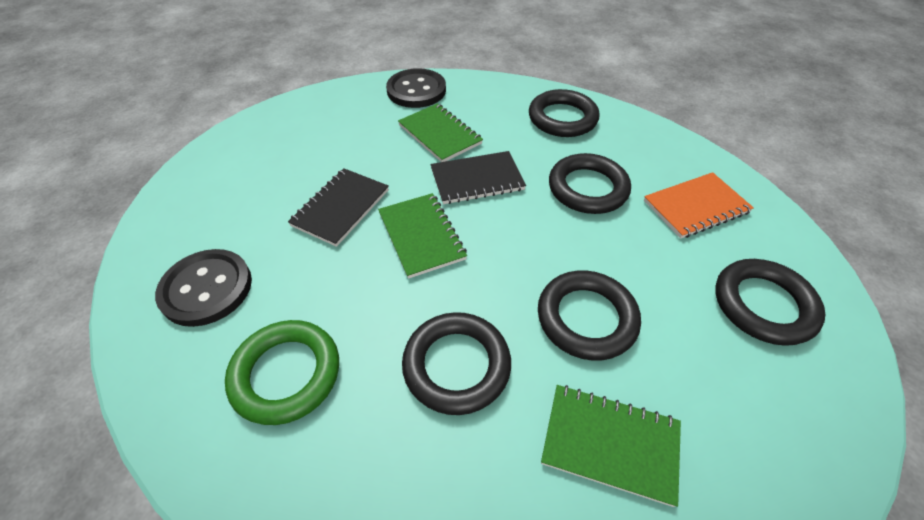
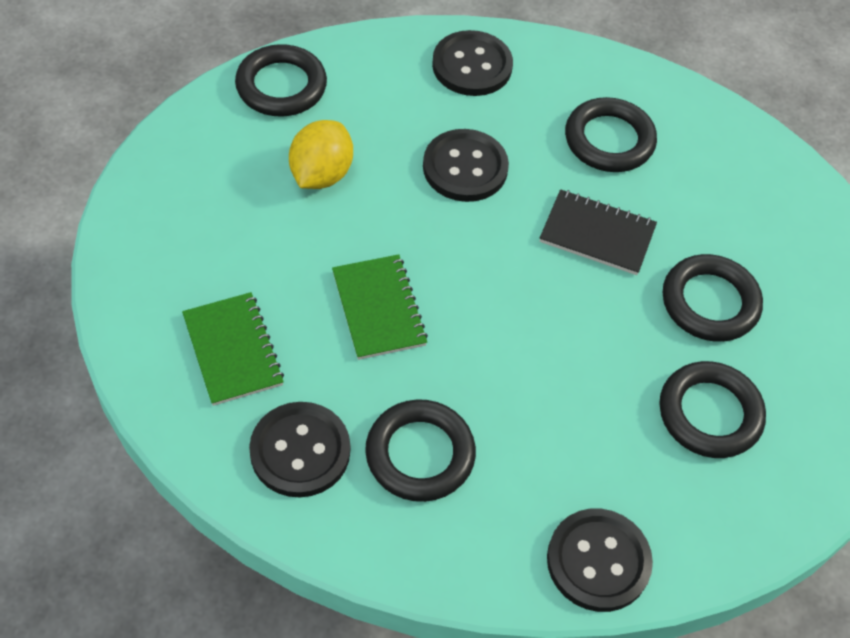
black button: [155,249,252,327] [386,68,446,108] = 2 -> [249,402,350,497] [423,129,509,202] [432,30,513,96] [547,509,653,612] = 4
black notebook: [288,168,389,247] [431,151,526,204] = 2 -> [540,189,657,275] = 1
green notebook: [378,193,467,279] [398,103,483,162] [541,385,681,507] = 3 -> [182,292,284,406] [332,254,428,360] = 2
green ring: [225,320,339,425] = 1 -> none = 0
orange notebook: [644,172,754,239] = 1 -> none = 0
yellow lemon: none = 0 -> [289,120,353,189] = 1

